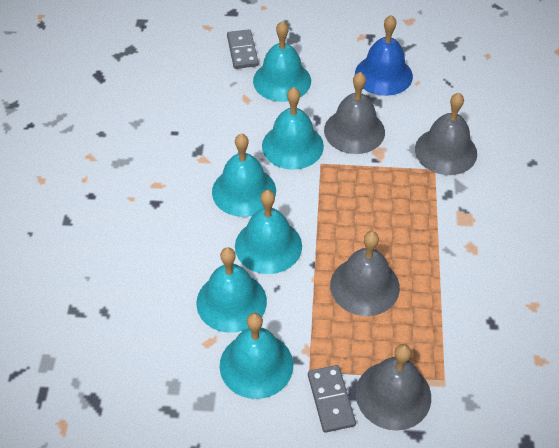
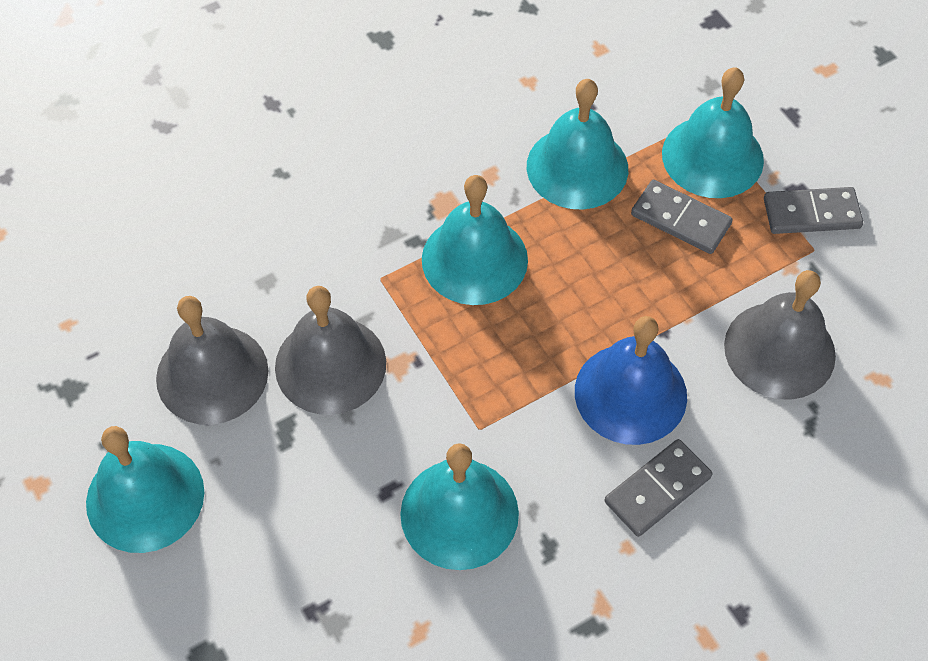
grey bell: [324,72,385,154] [330,231,400,316] [356,344,431,431] [415,93,477,175] = 4 -> [156,296,269,425] [275,286,386,415] [724,270,836,400] = 3
grey domino: [227,29,258,69] [308,365,356,433] = 2 -> [604,439,712,537] [631,180,733,254] [764,187,863,234] = 3
turquoise bell: [196,247,267,333] [212,134,276,217] [220,313,293,399] [235,190,302,274] [253,21,311,102] [262,87,324,170] = 6 -> [86,426,204,553] [400,443,519,570] [422,175,528,305] [527,79,628,210] [662,67,764,198] = 5

